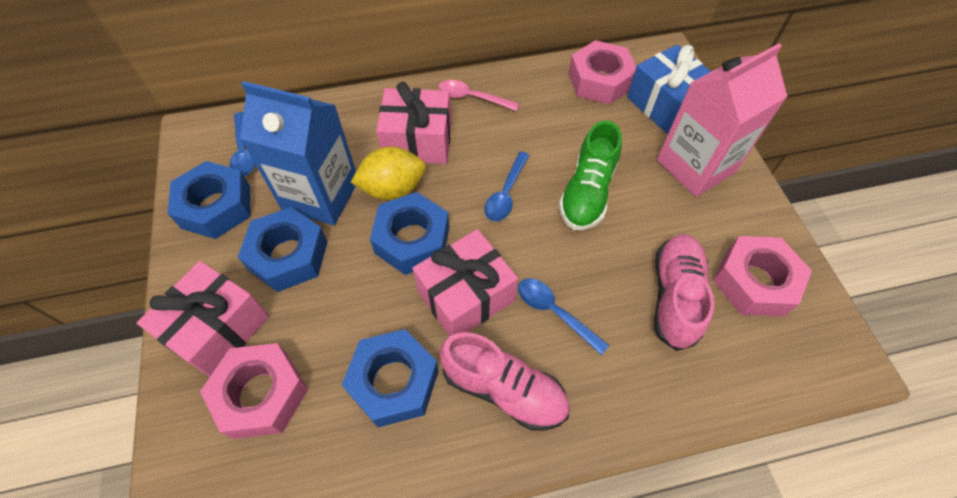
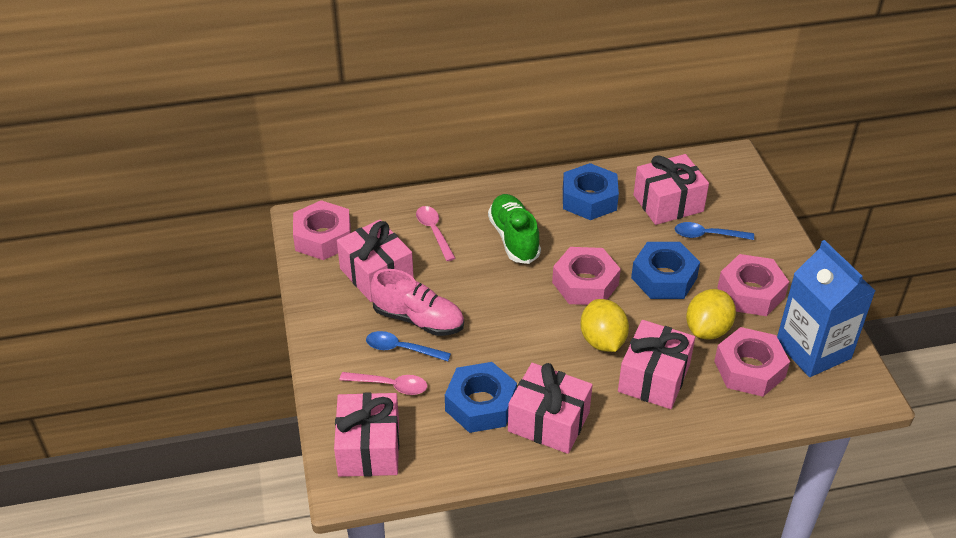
blue gift: [627,45,711,134] = 1 -> none = 0
blue nut: [168,161,250,239] [238,207,328,292] [342,329,439,427] [370,192,449,275] = 4 -> [445,362,517,433] [563,163,619,220] [631,242,700,299] = 3
blue spoon: [230,112,255,176] [484,151,529,221] [518,278,609,355] = 3 -> [366,331,451,361] [675,222,754,240] = 2
pink carton: [657,44,787,197] = 1 -> none = 0
pink gift: [137,261,269,377] [376,82,451,164] [413,229,518,336] = 3 -> [334,393,399,477] [337,220,414,302] [508,363,593,454] [618,320,695,409] [633,154,709,225] = 5
pink nut: [200,343,308,439] [568,40,636,104] [713,236,812,316] = 3 -> [293,200,351,260] [552,247,621,305] [714,327,790,397] [717,254,789,316] = 4
pink shoe: [439,332,570,431] [654,234,714,351] = 2 -> [370,269,464,336] = 1
pink spoon: [438,80,519,111] = 1 -> [340,372,427,395] [416,206,456,261] = 2
yellow lemon: [351,147,426,200] = 1 -> [580,299,629,352] [686,289,736,340] = 2

